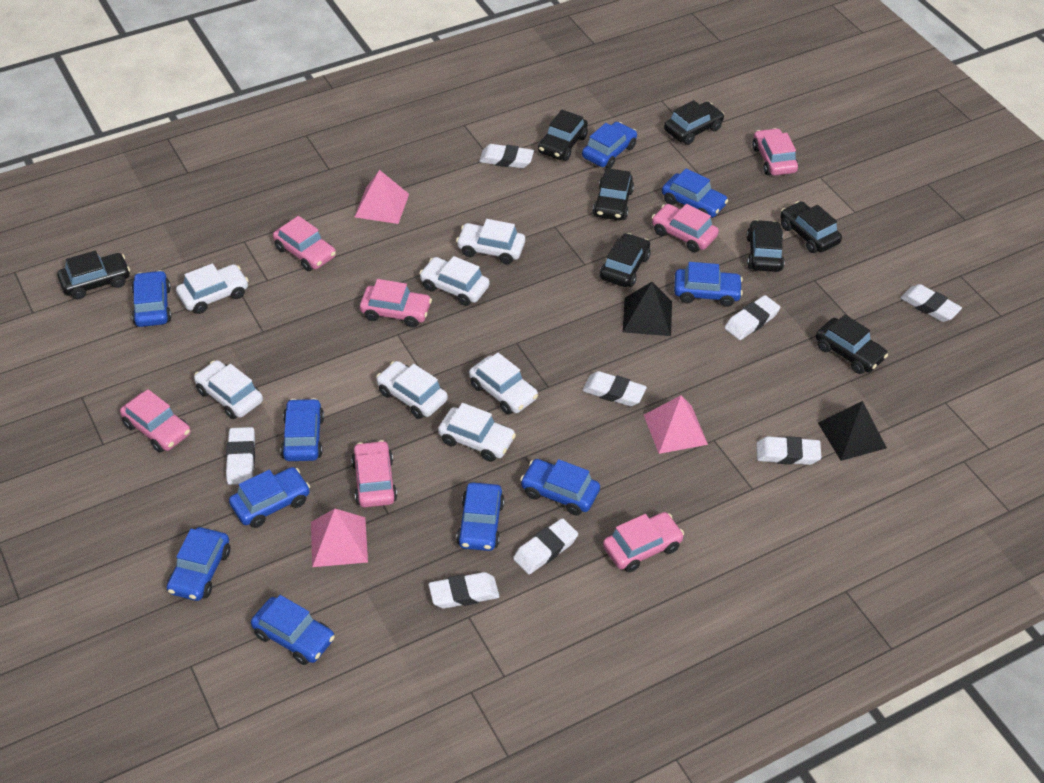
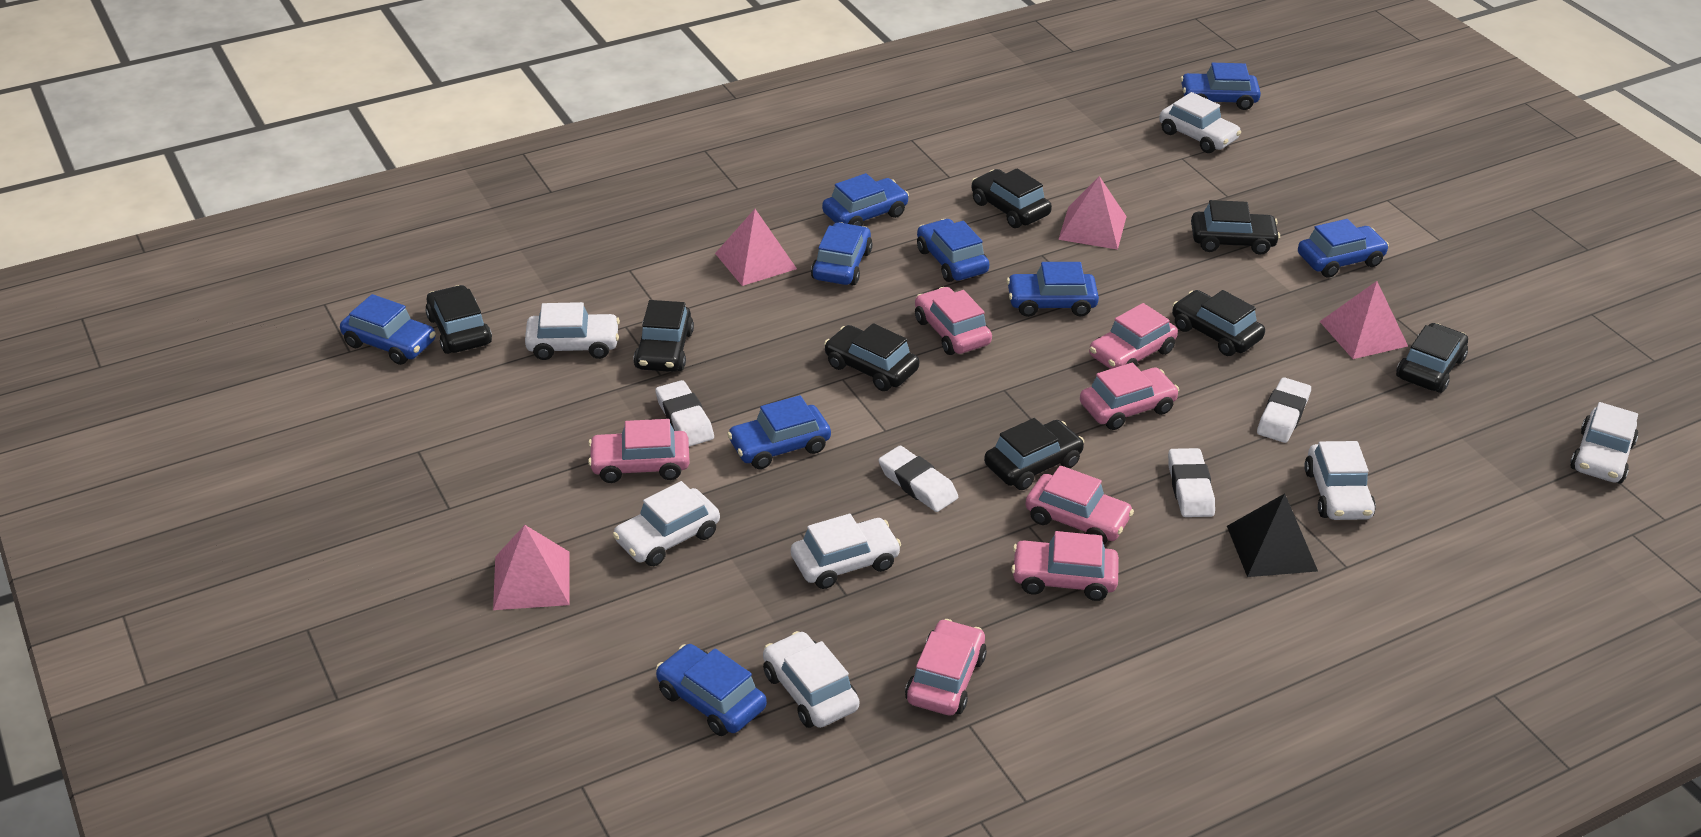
black pyramid: [623,282,672,336] [818,401,887,461] = 2 -> [1227,494,1318,577] = 1
blue car: [132,270,172,327] [167,527,230,601] [229,467,310,528] [251,595,335,665] [281,398,324,461] [456,482,504,551] [520,459,600,515] [582,122,637,168] [662,169,728,218] [674,262,743,307] = 10 -> [340,294,436,365] [656,644,767,736] [727,395,831,469] [811,222,873,285] [822,173,909,226] [917,219,989,282] [1007,262,1099,317] [1180,63,1261,110] [1298,219,1389,278] = 9
pink pyramid: [311,509,368,567] [355,170,409,224] [644,395,708,454] = 3 -> [493,525,570,610] [715,209,797,286] [1058,176,1127,250] [1319,281,1408,359] = 4
white eraser: [226,427,255,485] [429,572,499,609] [479,144,534,168] [513,518,578,574] [582,371,647,406] [725,295,780,340] [756,436,821,465] [901,284,962,322] = 8 -> [655,380,714,446] [878,446,958,512] [1168,448,1215,517] [1257,377,1311,443] = 4

